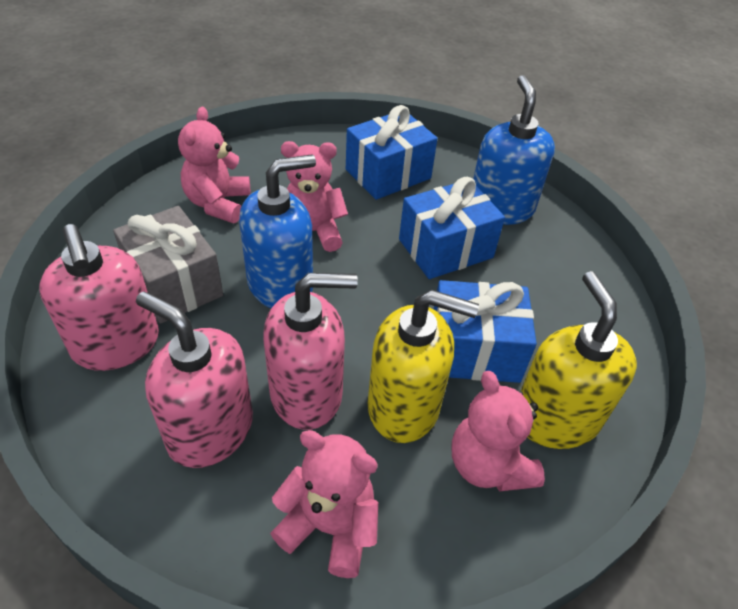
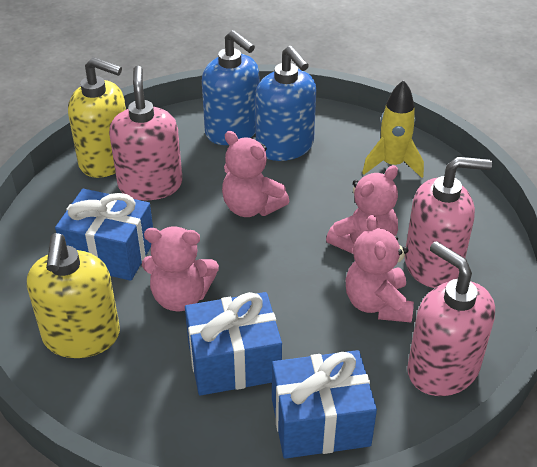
grey gift: [113,206,223,324] = 1 -> none = 0
yellow rocket: none = 0 -> [362,80,424,178] = 1

